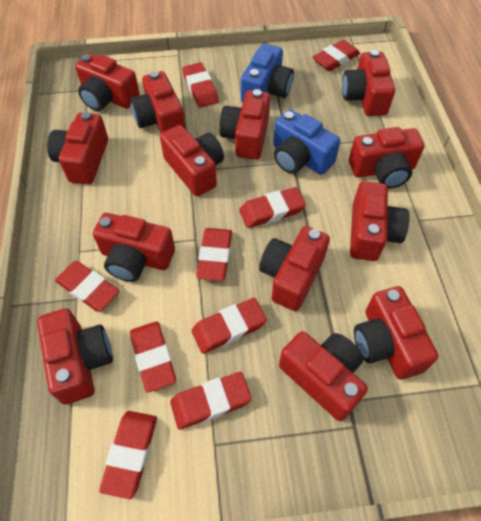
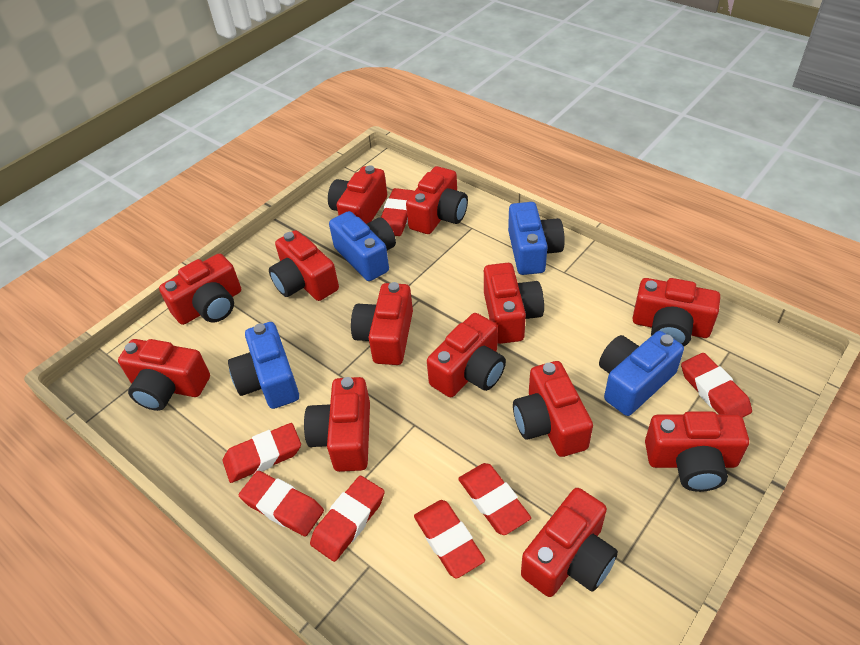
blue camera: [241,43,294,103] [273,110,340,175] = 2 -> [228,322,299,409] [329,211,396,281] [508,202,565,275] [599,331,684,416] = 4
red eraser: [55,261,120,311] [99,411,157,499] [130,321,176,393] [170,372,252,430] [182,62,219,108] [191,298,267,354] [196,228,232,281] [239,187,306,228] [312,40,360,71] = 9 -> [223,423,301,483] [239,471,324,536] [310,476,385,562] [381,188,414,236] [414,500,485,579] [458,463,531,535] [681,353,752,418] = 7

